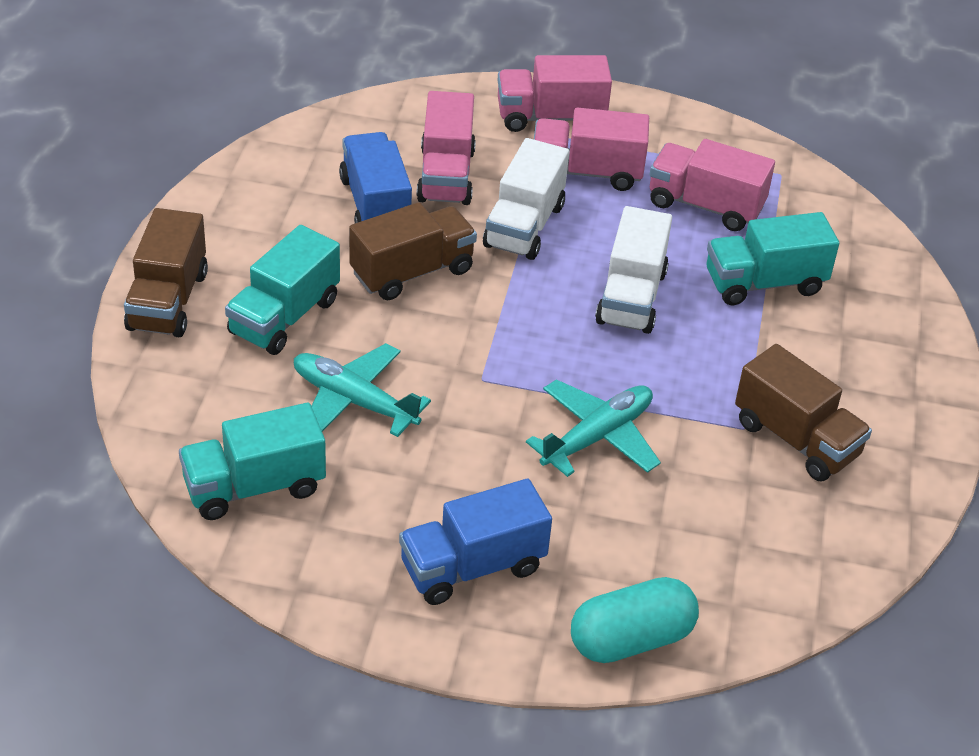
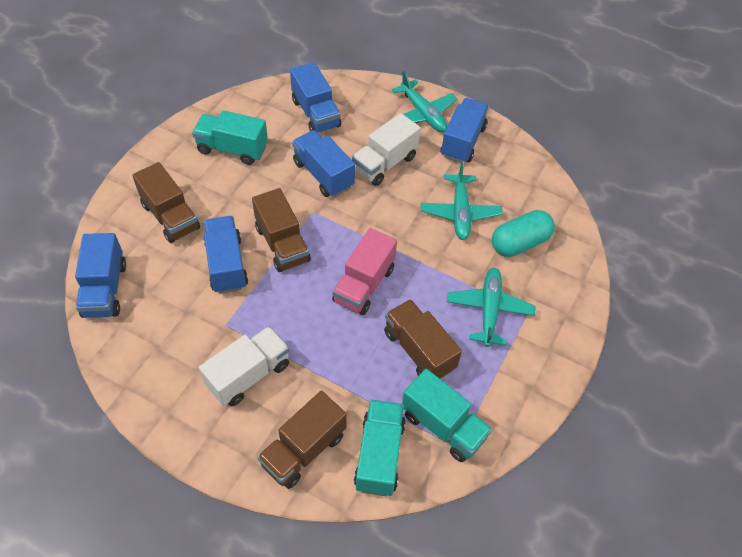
blue truck: [339,132,412,223] [399,479,552,605] = 2 -> [75,233,126,318] [204,216,248,294] [290,62,341,133] [292,130,355,197] [441,98,489,163] = 5
brown truck: [124,208,208,337] [349,202,477,300] [735,344,872,481] = 3 -> [132,162,200,243] [252,188,311,272] [257,391,347,489] [384,299,462,379] = 4
pink truck: [416,91,476,205] [498,55,612,132] [534,107,649,191] [649,139,775,231] = 4 -> [332,228,397,315] = 1
turquoise plane: [294,343,431,437] [526,379,661,477] = 2 -> [392,71,457,132] [421,161,502,240] [447,268,536,347] = 3

